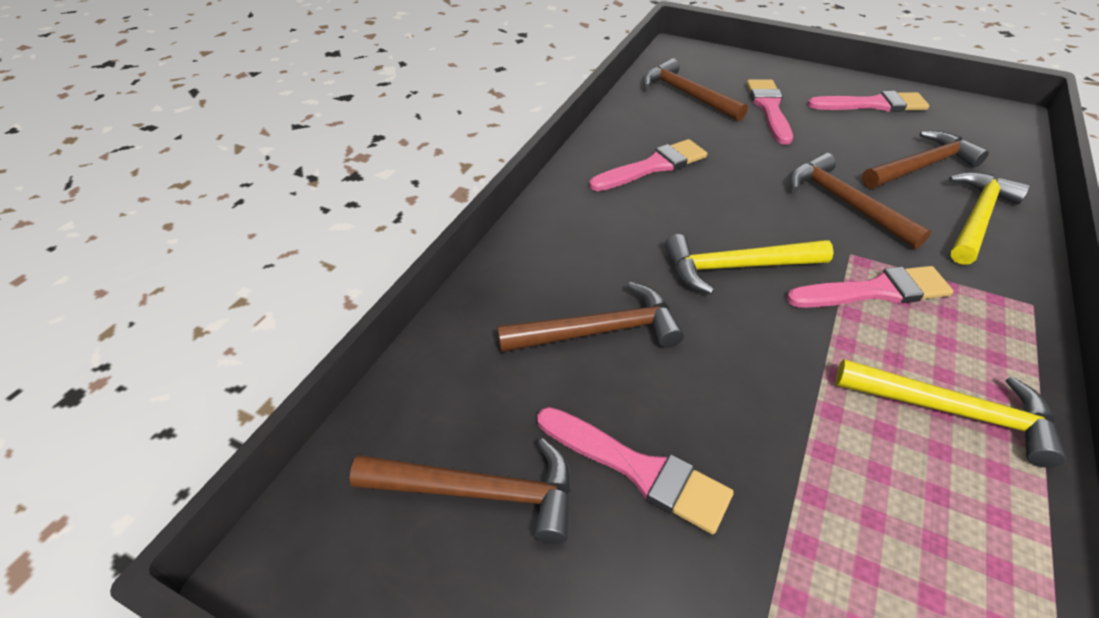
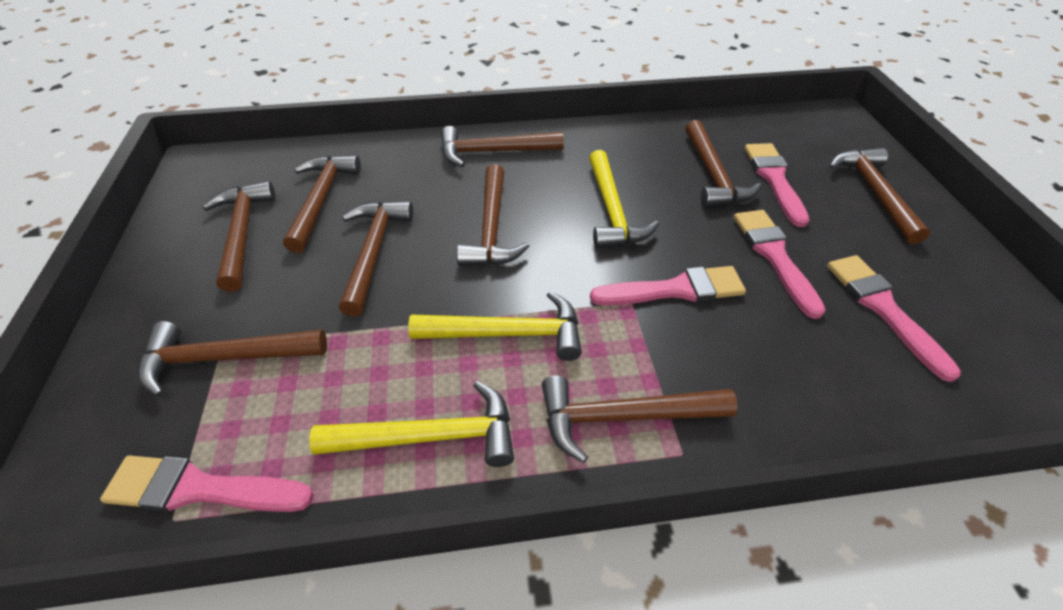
brown hammer: [350,438,572,544] [497,282,684,352] [643,58,748,121] [790,153,931,249] [862,131,989,188] = 5 -> [139,321,327,397] [203,181,275,292] [283,155,361,253] [339,201,413,316] [441,126,564,167] [457,164,530,266] [542,376,738,463] [685,120,761,207] [829,148,931,244] = 9

